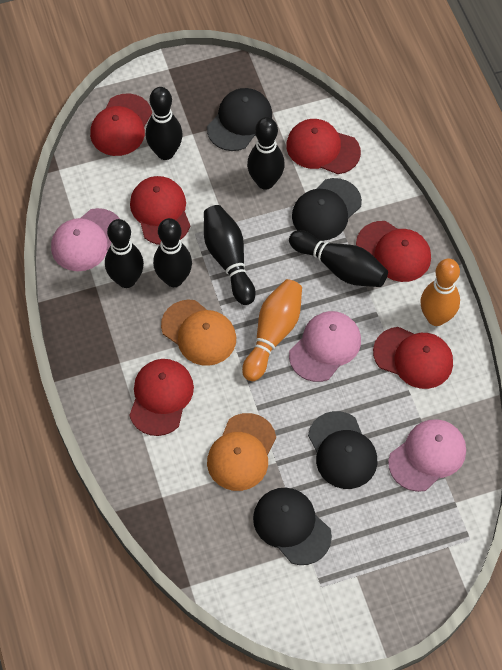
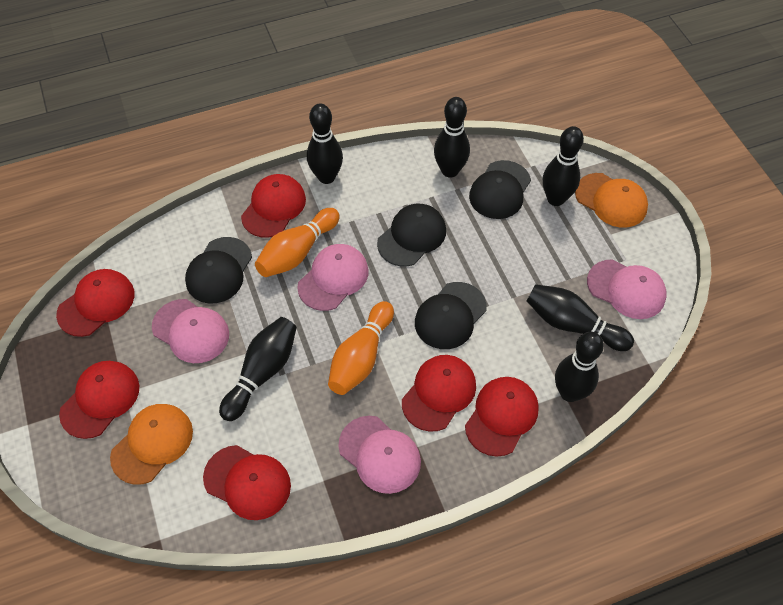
pink cap: [51,208,120,271] [289,311,361,382] [388,419,466,492] = 3 -> [152,299,229,363] [297,244,369,311] [338,416,421,494] [587,259,667,319] = 4

